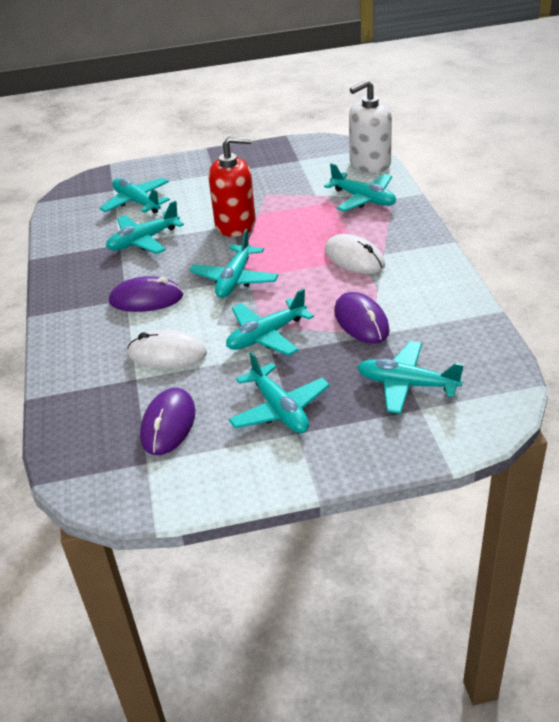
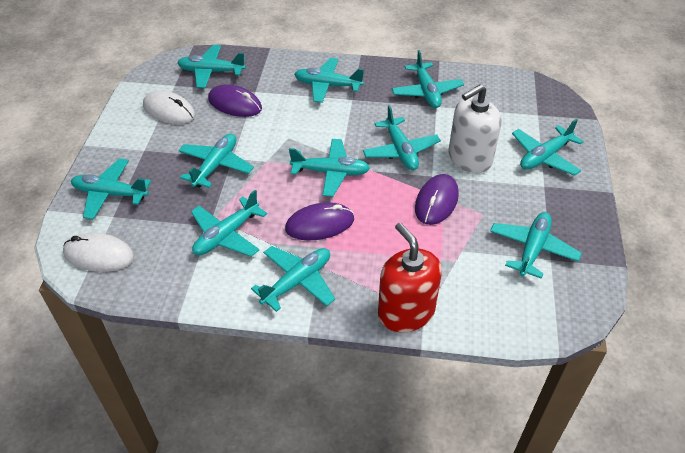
turquoise plane: [100,178,170,214] [106,201,184,254] [189,229,278,298] [226,288,314,356] [228,351,330,433] [324,163,396,212] [357,341,464,414] = 7 -> [71,158,151,219] [177,45,246,88] [178,134,254,188] [191,190,267,257] [251,246,335,312] [289,139,370,197] [294,58,364,103] [363,105,441,170] [392,50,464,108] [490,212,582,279] [512,119,584,176] = 11

